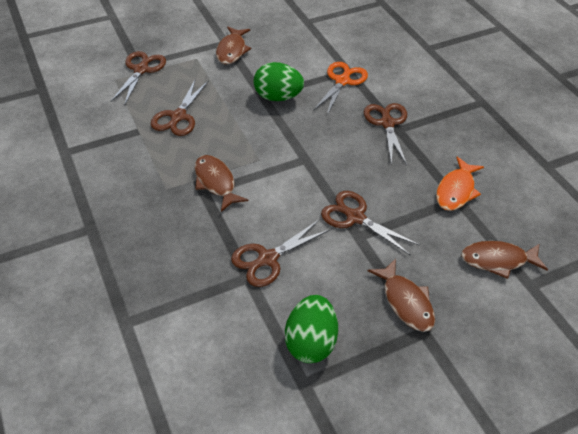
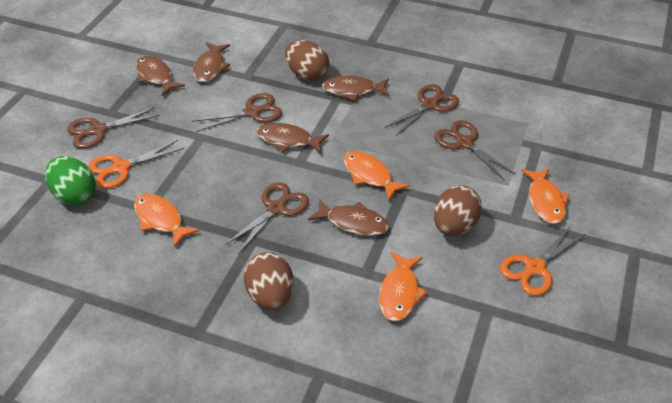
brown egg: none = 0 -> [244,252,294,310] [285,40,329,81] [433,185,482,236] = 3
brown fish: [195,155,248,212] [216,26,251,64] [368,259,435,332] [461,241,548,279] = 4 -> [136,56,185,96] [193,42,230,82] [256,123,329,154] [308,198,389,236] [322,76,389,101] = 5
green egg: [254,62,304,101] [285,295,338,363] = 2 -> [45,156,96,205] = 1
orange fish: [436,157,484,211] = 1 -> [134,194,200,248] [343,151,410,200] [379,252,427,321] [521,168,569,224] = 4
orange scissors: [313,62,368,115] = 1 -> [88,140,184,188] [500,226,586,296] = 2

